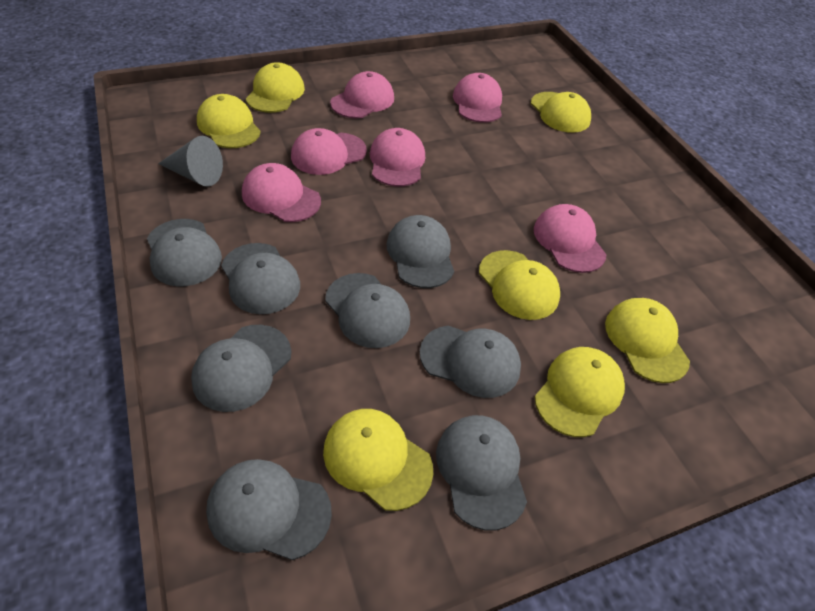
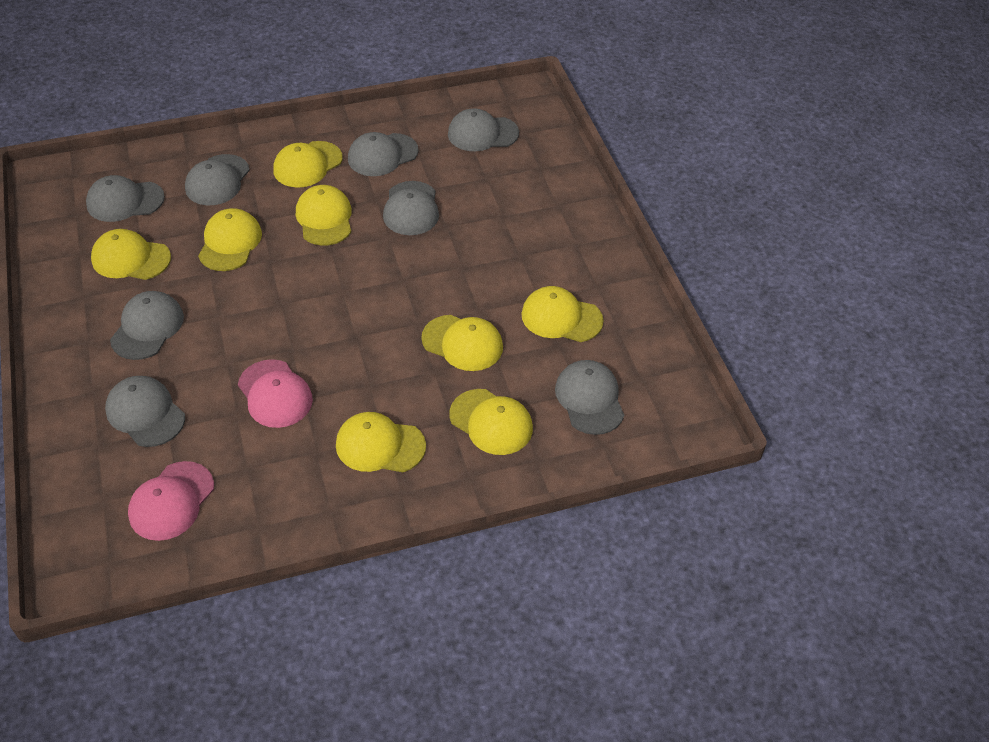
grey cone: [158,136,223,187] = 1 -> none = 0
pink cap: [242,163,321,222] [291,128,367,175] [330,71,394,119] [370,128,425,187] [453,73,502,123] [534,204,607,273] = 6 -> [128,461,214,541] [238,359,313,428] = 2
yellow cap: [197,94,261,148] [246,62,305,113] [323,409,433,511] [479,250,560,320] [531,92,591,133] [535,347,625,437] [605,298,690,383] = 7 -> [91,229,171,280] [198,208,262,271] [273,141,343,188] [296,185,352,246] [336,412,426,472] [421,315,503,371] [449,389,533,455] [521,286,604,342] = 8

